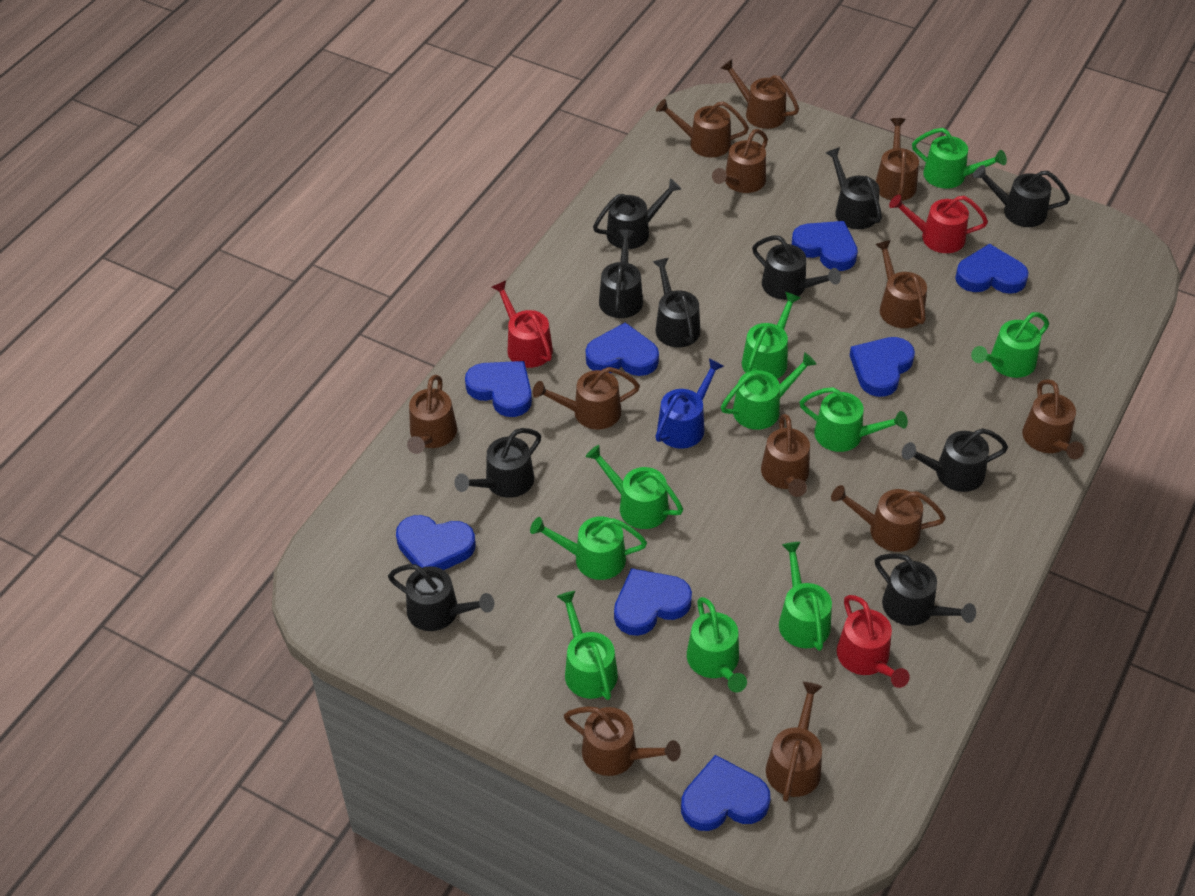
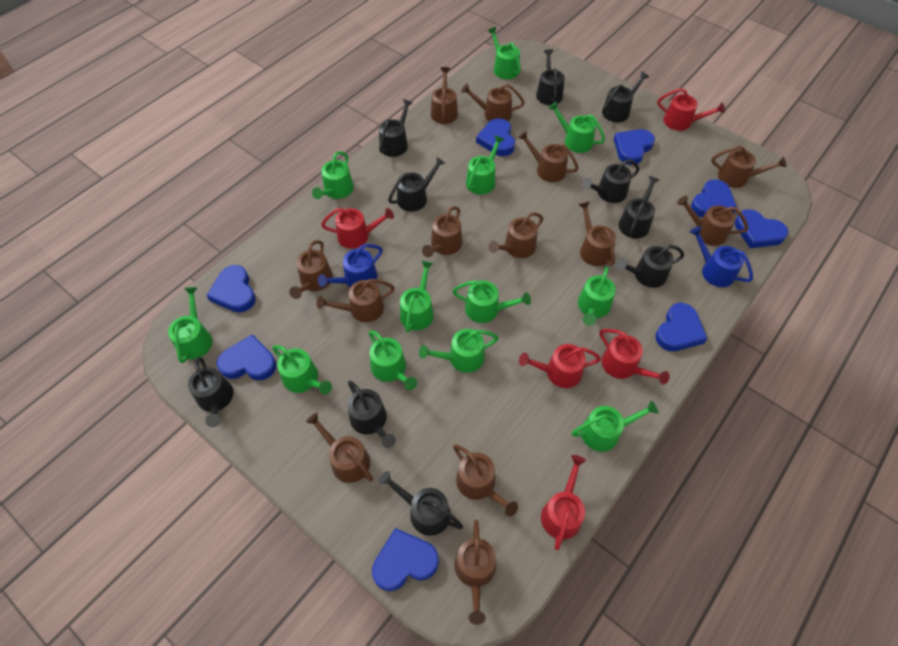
blue watering can: [655,358,724,449] = 1 -> [318,244,383,287] [689,226,753,287] = 2
brown watering can: [407,375,457,454] [532,367,640,430] [564,706,681,776] [656,99,749,157] [712,129,768,193] [721,59,799,129] [761,414,810,497] [766,682,822,802] [831,485,946,552] [875,240,927,328] [876,118,919,201] [1022,379,1084,459] = 12 -> [289,240,333,299] [306,413,373,483] [317,279,395,322] [422,206,463,257] [431,67,458,124] [453,444,518,516] [454,519,496,625] [461,84,525,121] [488,212,543,258] [518,131,579,182] [578,201,616,266] [677,196,748,246] [711,145,786,188] = 13
green watering can: [530,516,647,580] [557,591,618,700] [585,445,683,529] [687,597,747,693] [721,352,817,430] [742,292,800,379] [779,542,832,651] [800,387,908,452] [912,128,1007,189] [971,312,1049,378] = 10 -> [168,287,212,363] [272,345,332,394] [312,151,354,199] [369,330,417,390] [400,261,434,333] [419,329,499,373] [452,280,531,323] [466,135,505,195] [488,27,521,79] [548,101,605,153] [572,401,659,452] [578,267,616,326] = 12
red watering can: [492,280,553,368] [837,595,910,688] [889,194,988,253] = 3 -> [321,208,394,249] [519,344,601,388] [541,455,586,550] [599,329,670,385] [657,88,725,131] = 5

